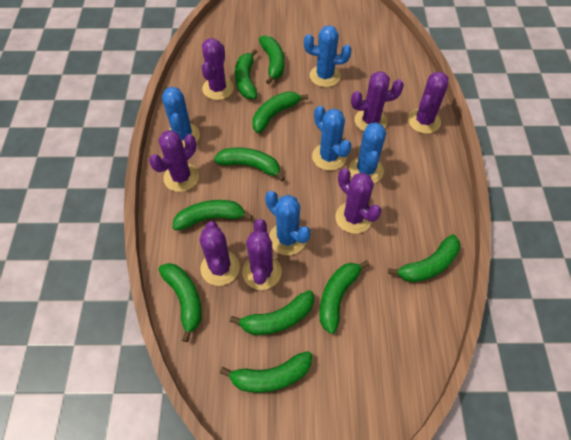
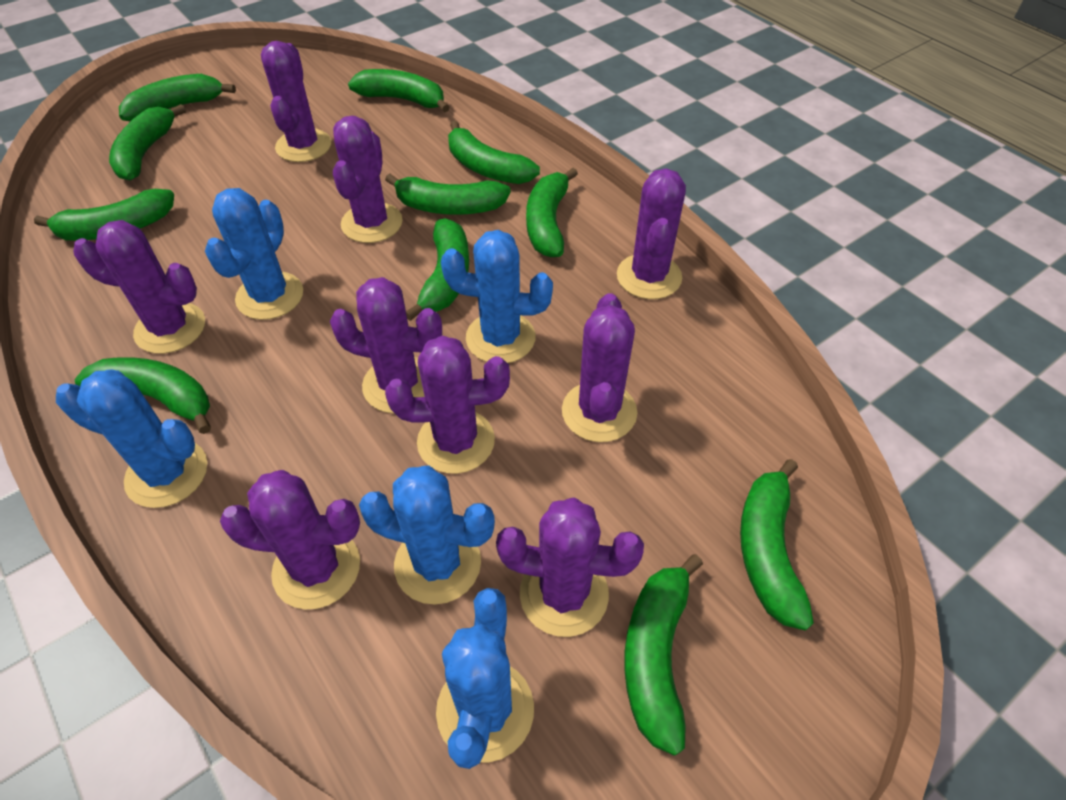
green banana: [158,263,202,342] [172,200,253,230] [214,147,285,181] [220,351,312,393] [230,290,314,335] [235,49,257,99] [252,91,308,133] [259,35,284,84] [319,260,370,334] [388,234,460,282] = 10 -> [34,189,174,241] [75,357,211,434] [109,104,186,181] [119,74,236,121] [348,69,450,113] [385,174,511,215] [406,218,469,321] [448,121,540,184] [526,168,578,257] [624,554,703,756] [740,459,814,630] = 11
purple cactus: [149,130,199,192] [199,221,240,286] [202,38,234,100] [242,219,282,290] [335,168,382,234] [351,71,404,131] [408,71,448,134] = 7 -> [73,220,205,354] [220,470,360,609] [261,41,331,162] [330,277,442,413] [333,116,403,243] [385,336,510,474] [496,497,644,637] [562,293,637,442] [617,168,686,299] = 9

